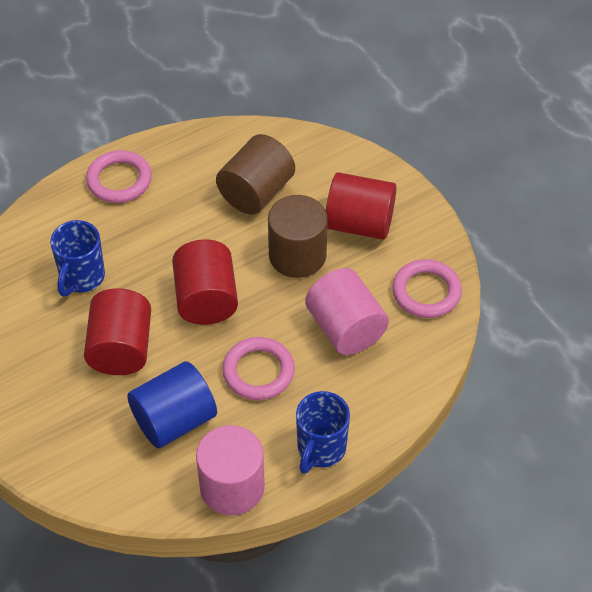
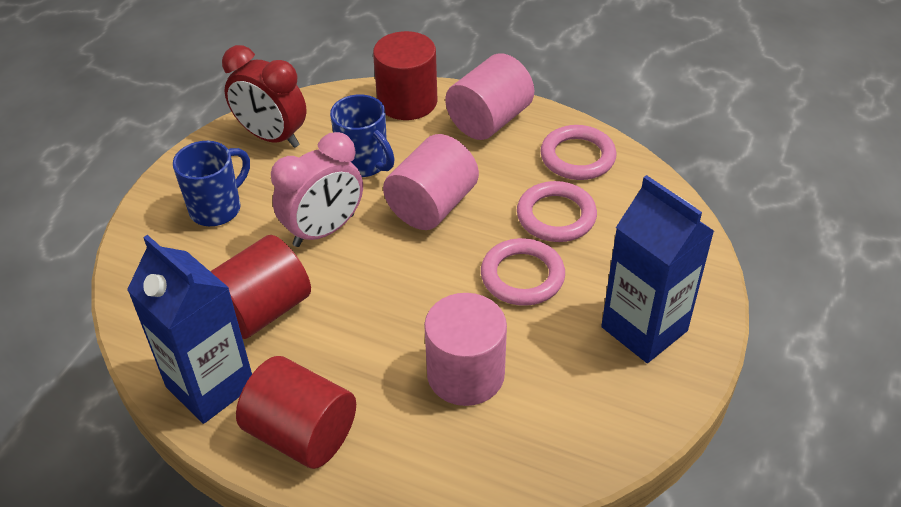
blue carton: none = 0 -> [127,235,252,424] [601,175,714,363] = 2
blue cylinder: [127,361,217,448] = 1 -> none = 0
brown cylinder: [216,134,295,215] [268,195,328,278] = 2 -> none = 0
pink clock: none = 0 -> [271,132,363,247] = 1
pink cylinder: [196,425,265,515] [305,268,389,355] = 2 -> [383,134,479,230] [424,293,507,406] [445,53,534,140] = 3
red clock: none = 0 -> [222,45,307,148] = 1

